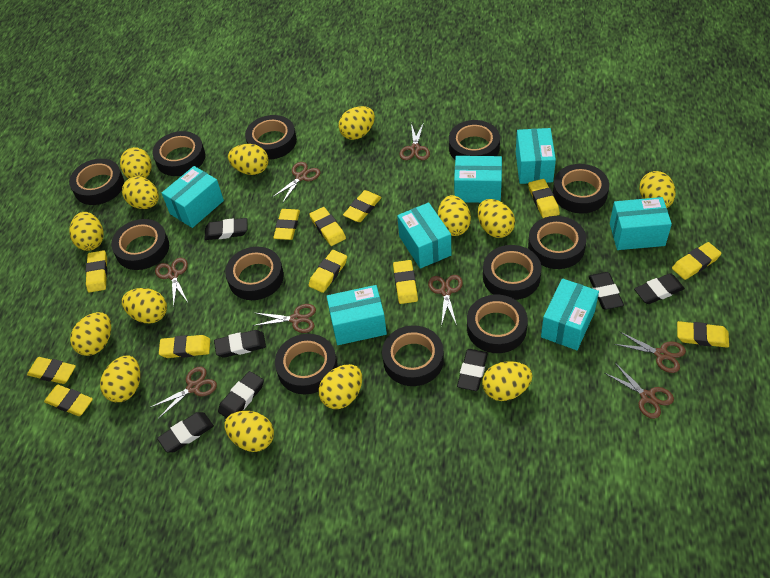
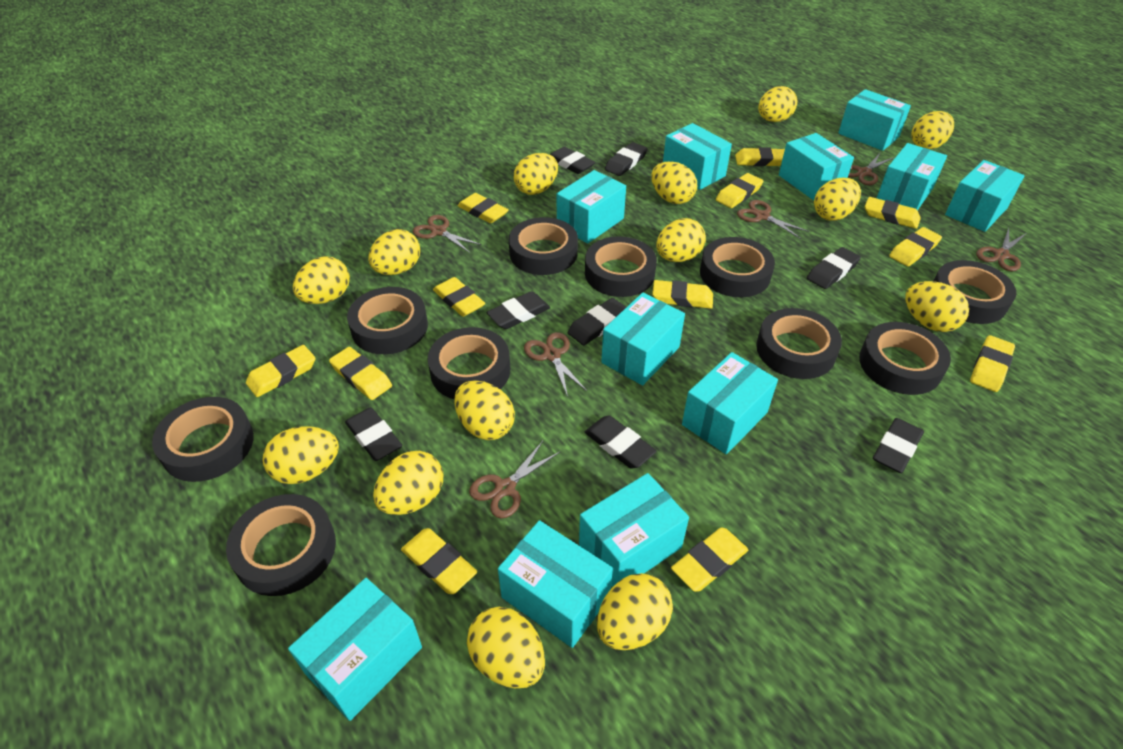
black eraser: [157,412,214,453] [205,218,247,240] [214,330,266,358] [218,371,264,418] [457,349,488,391] [588,272,624,309] [634,273,685,304] = 7 -> [345,407,402,461] [486,291,550,329] [550,146,595,174] [568,298,626,345] [585,415,657,469] [605,142,648,176] [807,247,861,289] [873,418,924,473] = 8
black tape: [69,159,124,205] [111,219,169,270] [152,131,205,176] [225,247,284,300] [245,115,297,159] [275,334,338,394] [382,326,444,386] [449,120,500,160] [467,295,528,353] [483,245,542,300] [528,216,587,269] [553,164,609,213] = 12 -> [152,397,254,482] [226,494,336,596] [347,287,428,354] [427,327,510,399] [509,217,578,275] [585,236,657,297] [700,237,775,297] [756,308,842,379] [859,322,951,395] [934,260,1017,324] = 10
brown scissors: [150,367,217,419] [155,258,188,306] [253,304,316,333] [273,162,320,204] [400,122,430,160] [428,275,463,326] [605,363,674,419] [614,331,686,373] = 8 -> [413,215,482,253] [469,441,560,519] [524,332,587,397] [737,200,810,239] [848,153,895,185] [977,228,1027,271] = 6
turquoise box: [162,166,224,228] [327,285,387,345] [397,203,451,269] [454,156,502,203] [516,128,556,184] [541,279,599,350] [610,197,672,250] = 7 -> [288,578,422,721] [498,520,613,648] [557,170,626,243] [579,473,689,587] [601,293,685,385] [663,123,732,190] [682,352,778,454] [779,133,854,200] [838,89,911,151] [877,143,947,210] [945,160,1025,232] = 11

